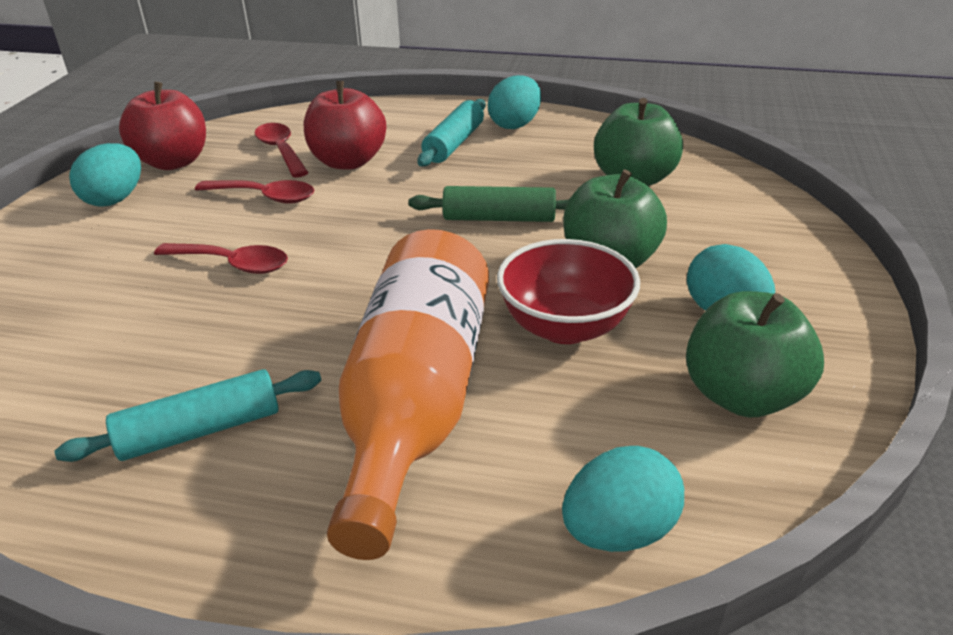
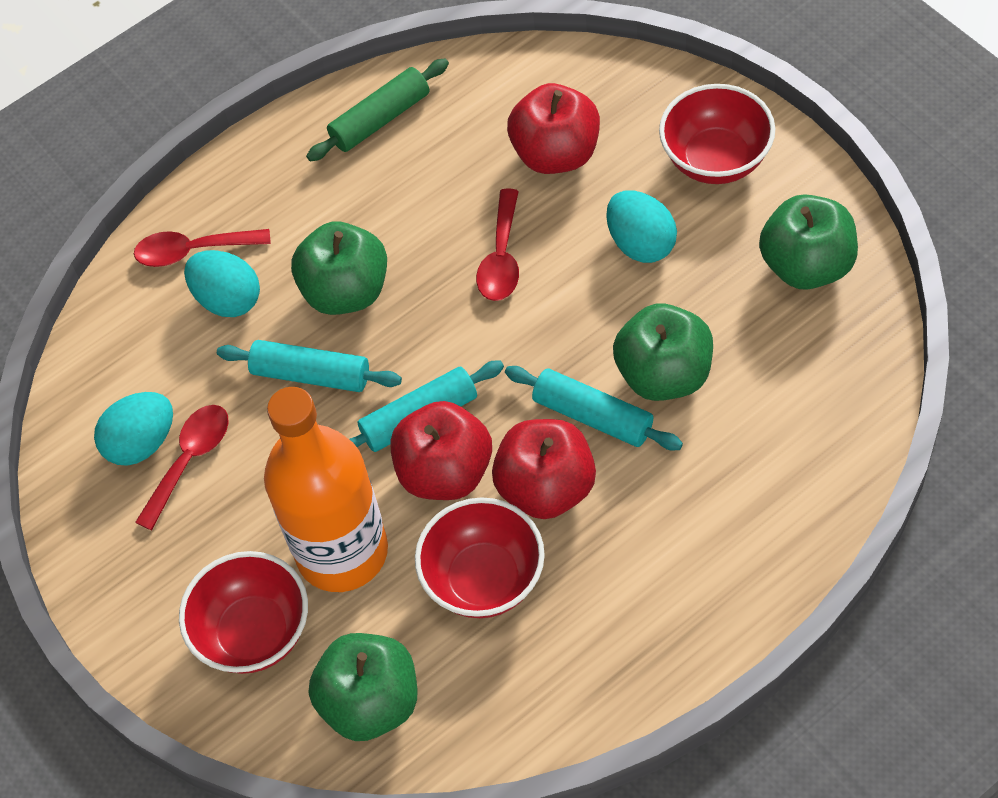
green apple: [563,169,667,268] [594,98,683,186] [686,291,824,417] = 3 -> [291,221,387,315] [309,633,417,741] [613,303,713,401] [759,194,858,290] = 4
red apple: [119,82,206,170] [304,81,386,170] = 2 -> [390,401,492,500] [492,419,596,519] [507,83,600,174] = 3
red bowl: [497,239,640,344] = 1 -> [179,551,308,674] [415,497,545,618] [659,84,775,184] = 3
turquoise egg: [69,143,141,207] [488,75,541,129] [562,446,684,552] [687,244,775,311] = 4 -> [94,392,173,466] [184,250,260,317] [606,190,677,263] = 3
turquoise rolling pin: [55,369,321,462] [417,99,486,166] = 2 -> [217,340,402,392] [349,361,504,452] [505,366,683,450] = 3

